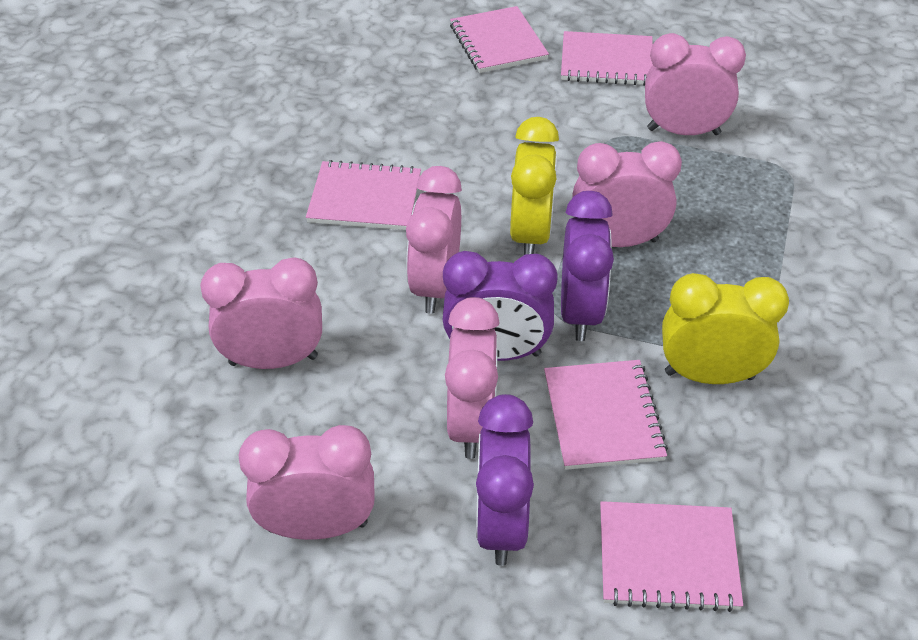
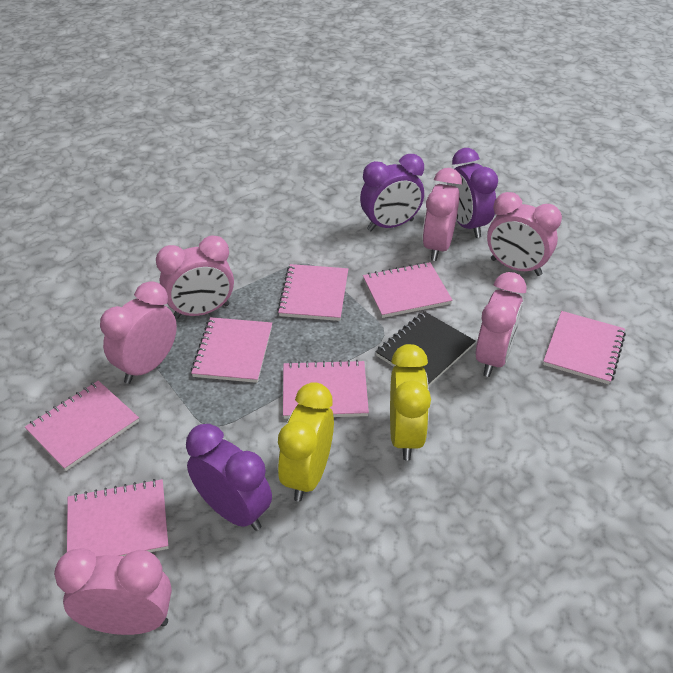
black notebook: none = 0 -> [375,311,475,387] = 1
pink notebook: [306,160,421,230] [450,6,549,73] [544,360,668,470] [561,31,653,86] [600,501,743,612] = 5 -> [25,381,139,471] [67,479,169,556] [191,317,272,383] [277,264,348,321] [283,360,369,419] [363,262,453,318] [543,311,626,385] = 7

